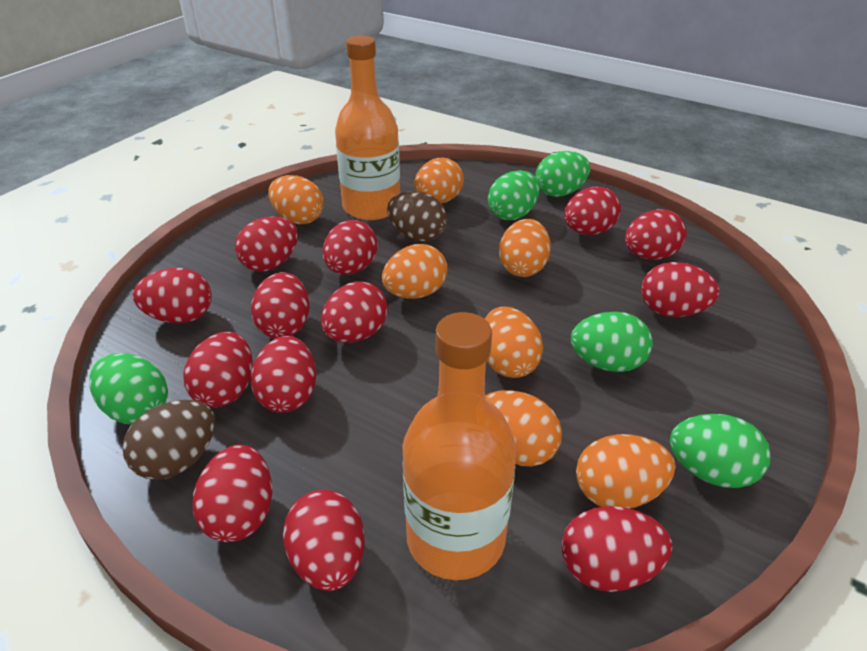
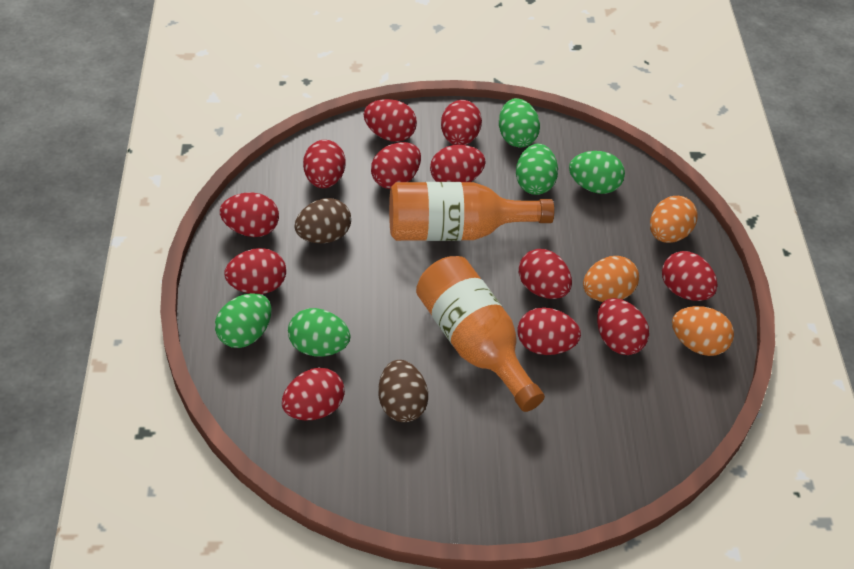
orange egg: [268,175,324,224] [382,244,448,299] [414,158,464,203] [485,307,543,378] [485,390,562,467] [499,219,551,277] [576,434,675,509] = 7 -> [583,256,639,302] [650,196,697,243] [672,306,734,356] = 3
red egg: [133,268,212,323] [183,332,253,408] [193,445,272,542] [235,217,298,272] [251,272,310,338] [251,336,316,413] [283,490,365,591] [321,281,388,343] [323,220,377,275] [562,506,672,592] [564,187,621,235] [625,209,687,260] [641,262,719,317] = 13 -> [220,192,279,237] [224,248,286,294] [282,368,345,421] [303,140,346,188] [364,99,417,142] [371,142,421,189] [430,145,485,182] [441,100,482,145] [518,307,581,355] [519,249,572,299] [597,298,649,355] [662,251,718,301] = 12

